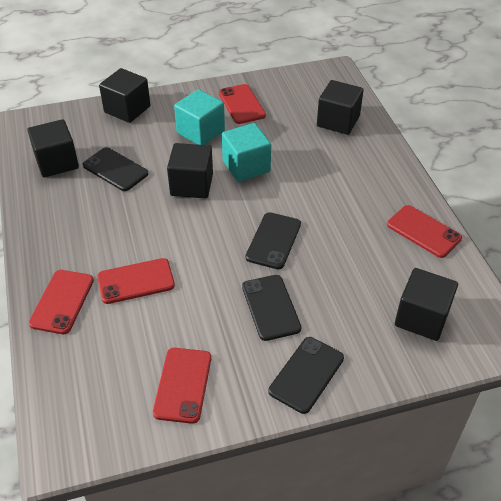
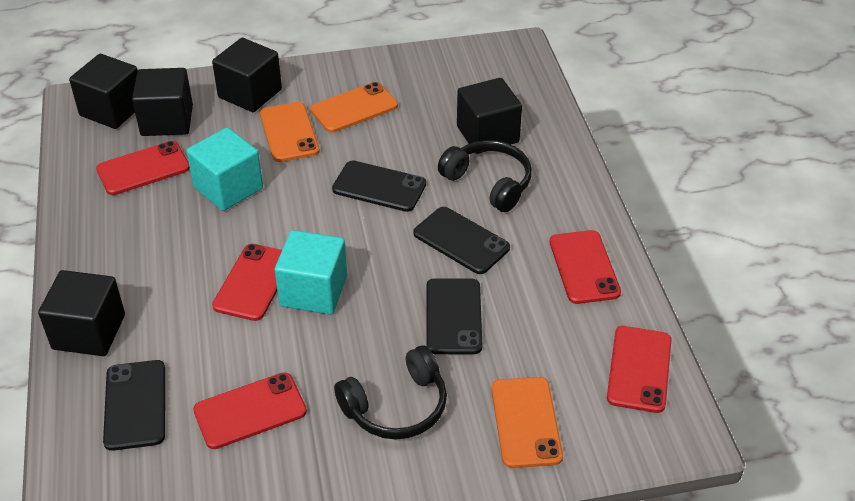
black headphones: none = 0 -> [334,345,447,440] [438,140,532,212] = 2
orange phone: none = 0 -> [260,102,320,162] [310,82,398,133] [491,377,563,468] = 3

